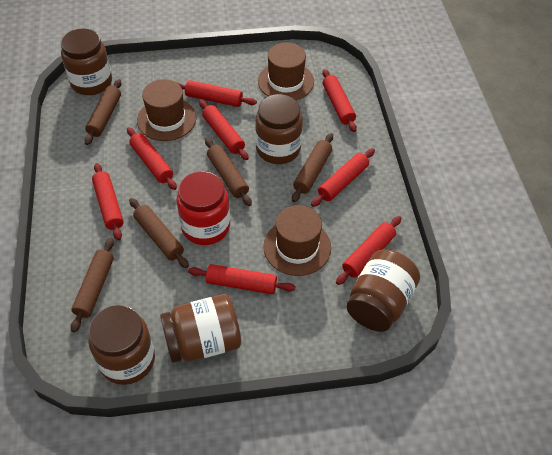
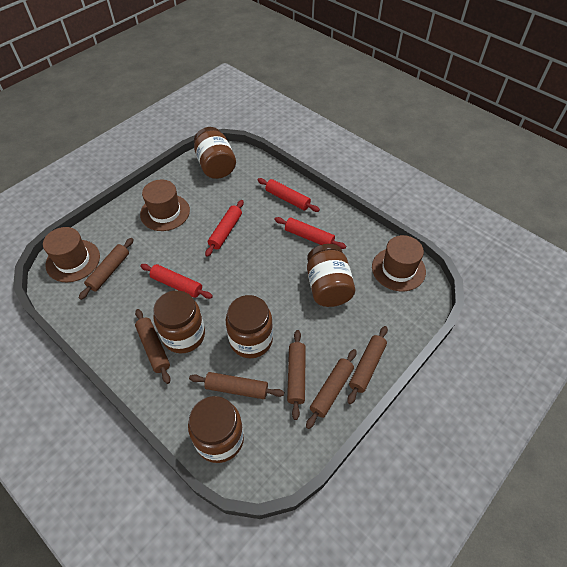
brown rolling pin: [71,238,114,333] [85,79,121,145] [129,198,189,268] [205,138,252,206] [292,133,333,202] = 5 -> [79,238,134,300] [135,309,171,384] [189,372,284,399] [287,330,306,420] [306,349,357,429] [347,326,388,404] = 6
red jar: [176,171,230,245] = 1 -> none = 0
red rolling pin: [92,163,124,240] [127,127,177,190] [176,80,257,107] [188,264,295,294] [199,100,249,160] [311,148,375,207] [322,69,357,132] [336,216,401,285] = 8 -> [140,264,213,299] [205,200,244,257] [257,178,320,212] [275,217,346,249] = 4

